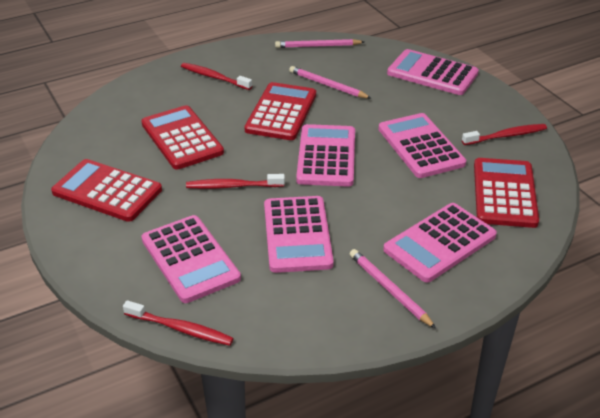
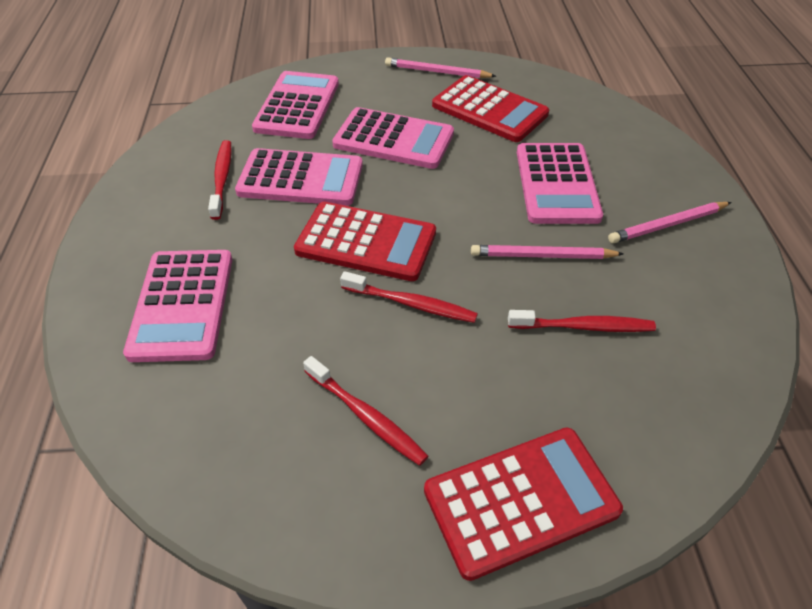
pink calculator: [141,215,241,303] [264,196,334,273] [296,124,355,187] [378,113,466,178] [383,203,497,282] [387,49,479,95] = 6 -> [123,250,232,362] [235,148,363,206] [252,71,339,139] [332,107,454,169] [517,143,603,224] = 5
red calculator: [51,159,162,222] [141,105,224,170] [245,82,316,140] [474,158,539,228] = 4 -> [294,202,436,281] [424,428,623,581] [432,75,549,142] = 3

